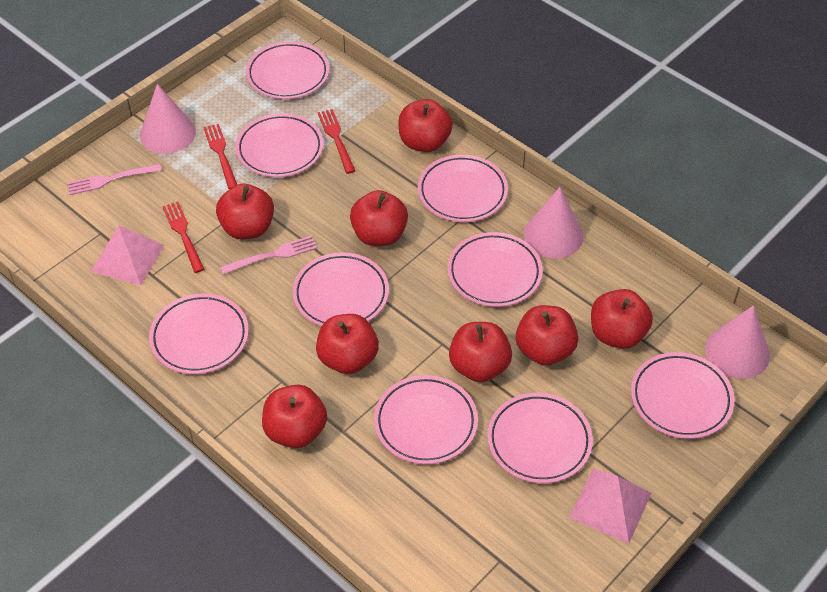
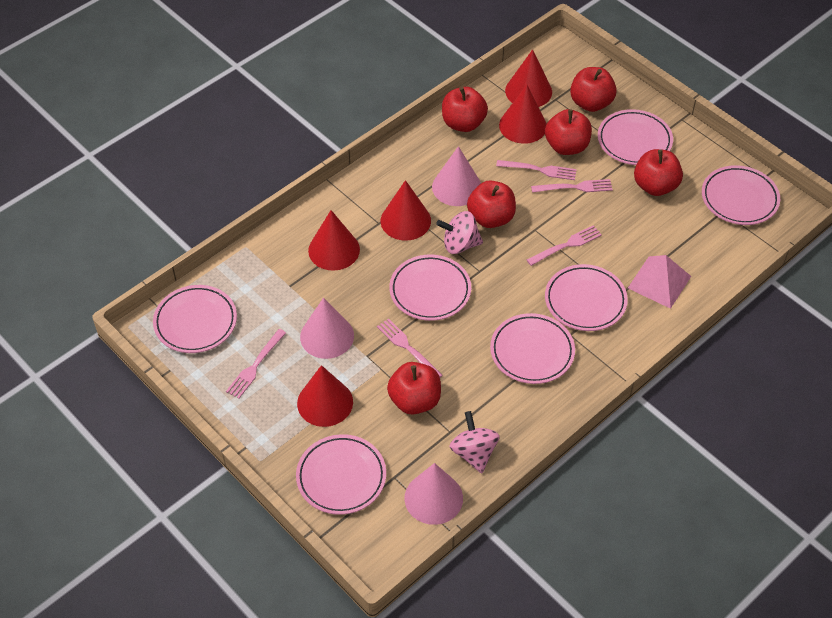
pink fork: [67,164,162,195] [220,236,317,275] = 2 -> [226,329,286,399] [377,318,443,378] [496,160,577,180] [527,225,602,266] [531,179,613,193] = 5
pink plate: [149,294,249,374] [235,113,324,177] [246,41,329,99] [293,252,389,327] [374,375,478,464] [418,155,508,222] [447,232,543,307] [487,393,593,484] [631,352,734,439] = 9 -> [153,285,237,353] [296,434,386,515] [389,255,471,321] [490,313,575,384] [545,264,628,331] [598,109,673,165] [702,165,780,225] = 7
pink pyramid: [91,225,164,285] [569,468,652,544] = 2 -> [628,255,691,309] = 1
pink spinning top: none = 0 -> [436,211,483,254] [449,411,500,473] = 2
red apple: [216,184,274,239] [262,385,327,448] [316,314,379,374] [350,190,408,246] [398,99,453,152] [449,322,512,382] [516,305,578,365] [591,289,653,349] = 8 -> [387,362,441,415] [442,87,488,132] [467,180,516,228] [545,109,592,155] [570,67,617,112] [634,149,683,196] = 6
red cone: none = 0 -> [297,365,353,427] [308,210,360,271] [380,180,431,240] [499,85,547,144] [505,49,552,107] = 5
red fork: [162,202,204,273] [203,124,237,189] [318,109,355,174] = 3 -> none = 0

